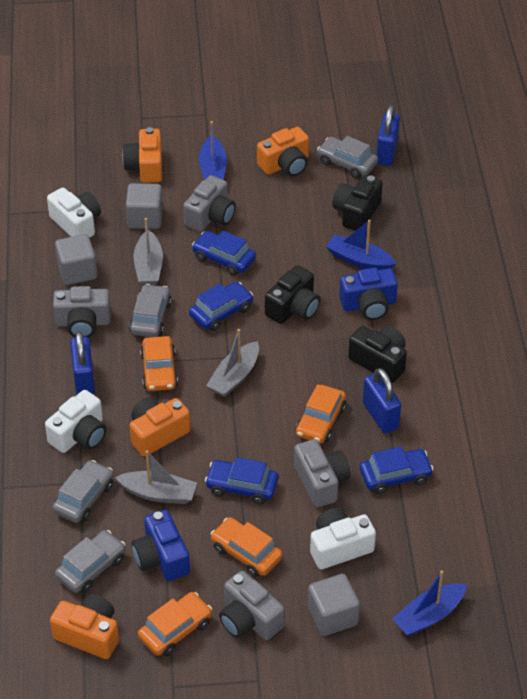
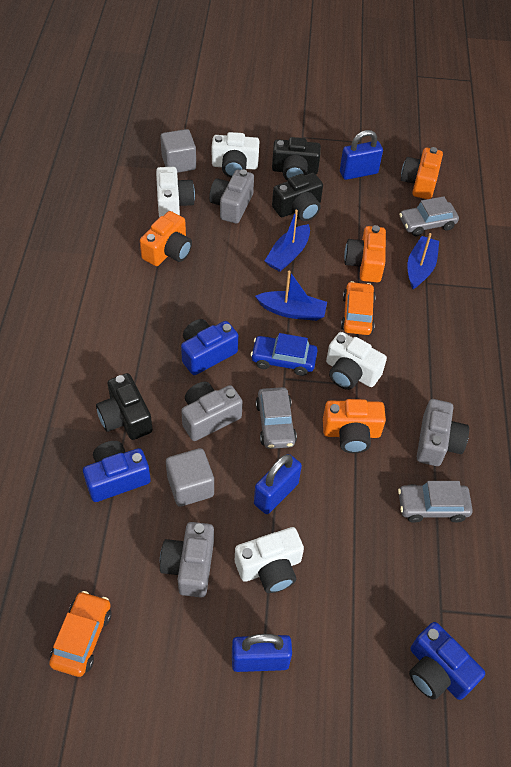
blue camera: [131,510,190,581] [339,268,398,320] = 2 -> [83,441,151,502] [181,319,238,375] [409,622,485,700] = 3
blue car: [189,282,253,331] [192,230,256,276] [205,457,279,504] [360,447,434,494] = 4 -> [251,333,318,376] = 1
grey boat: [115,450,197,504] [133,218,163,285] [206,329,259,397] = 3 -> none = 0
grey car: [52,460,114,523] [55,530,126,593] [129,284,172,337] [317,136,378,178] = 4 -> [256,387,297,449] [398,481,473,523] [399,196,459,236] = 3
grey cube: [55,234,97,285] [126,183,163,229] [308,574,360,636] = 3 -> [160,129,196,173] [166,448,214,507] = 2
orange car: [138,592,212,656] [140,336,178,391] [211,517,283,577] [295,384,346,444] = 4 -> [49,591,111,677] [341,281,376,335] = 2
white camera: [45,390,106,453] [47,188,101,238] [310,508,376,569] = 3 -> [156,167,195,217] [212,132,260,178] [235,527,304,593] [326,332,387,390] = 4

